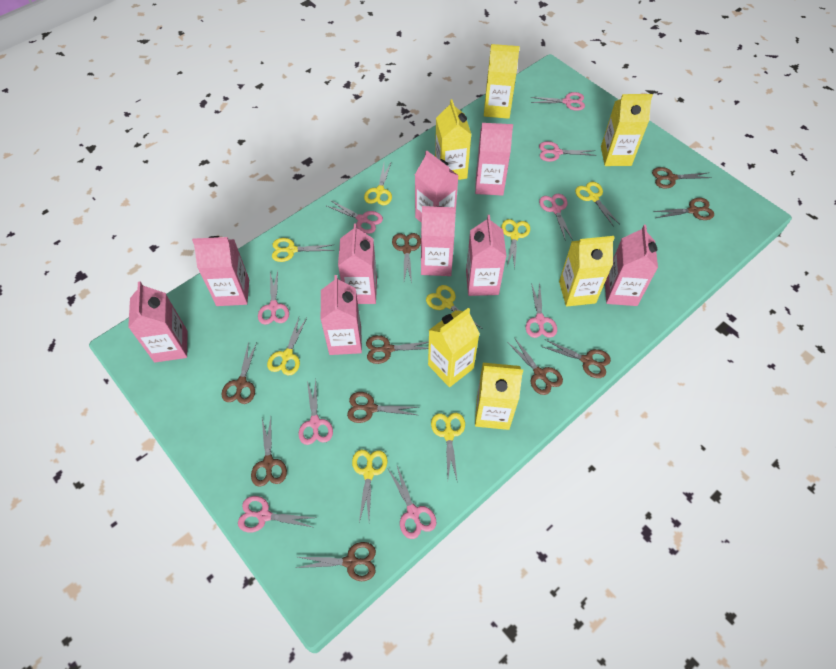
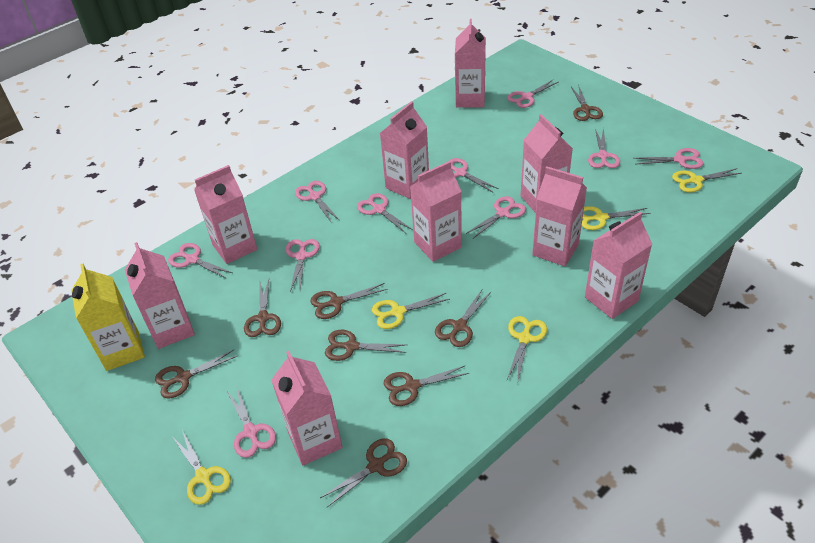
brown scissors: [221,342,257,404] [251,418,287,487] [296,542,376,581] [347,392,418,423] [366,335,429,364] [392,233,421,283] [508,337,563,395] [541,339,611,378] [652,167,712,188] [653,198,714,220] = 10 -> [155,349,237,399] [244,279,281,337] [310,283,388,319] [320,438,407,507] [325,330,407,361] [384,366,469,406] [435,290,491,347] [571,87,603,121] = 8
pink scissors: [238,496,315,533] [258,271,289,325] [298,380,333,445] [327,200,383,234] [388,466,436,539] [526,283,557,338] [531,92,585,111] [539,141,596,162] [539,194,573,241] = 9 -> [168,243,232,279] [227,385,276,458] [286,239,320,292] [295,181,339,222] [357,193,413,234] [449,158,499,192] [466,196,526,238] [507,80,558,108] [588,128,620,168] [634,148,704,169] = 10
yellow carton: [428,308,480,387] [435,99,472,180] [475,363,523,430] [484,44,520,119] [559,236,615,307] [601,94,653,166] = 6 -> [71,264,145,371] = 1
yellow scissors: [267,317,307,375] [272,238,334,262] [352,449,387,522] [364,163,392,206] [426,285,483,329] [431,413,465,480] [501,219,530,269] [575,182,620,227] = 8 -> [172,430,231,505] [372,293,450,329] [507,316,547,380] [582,206,651,230] [672,168,742,193] = 5

